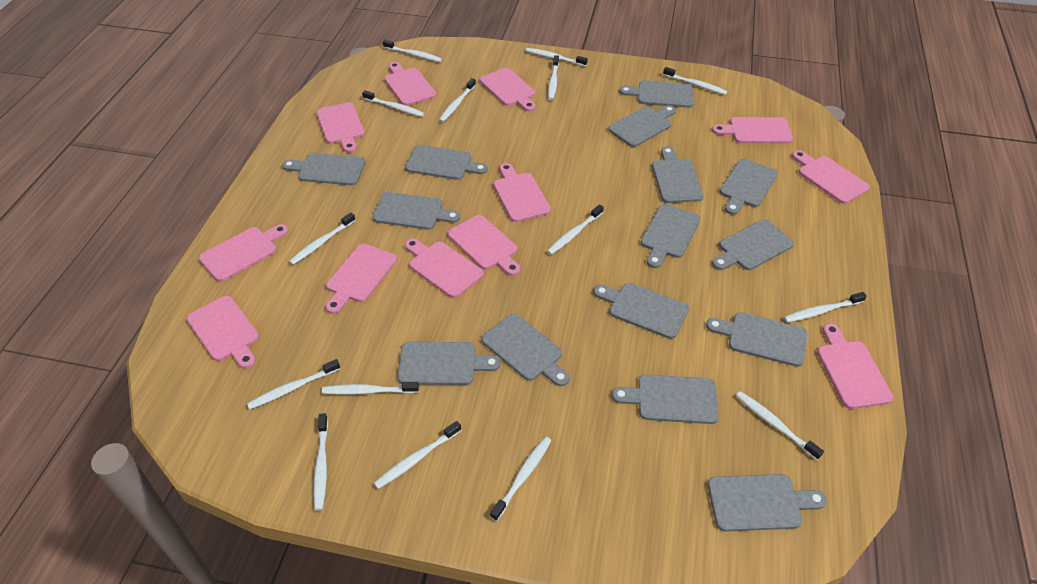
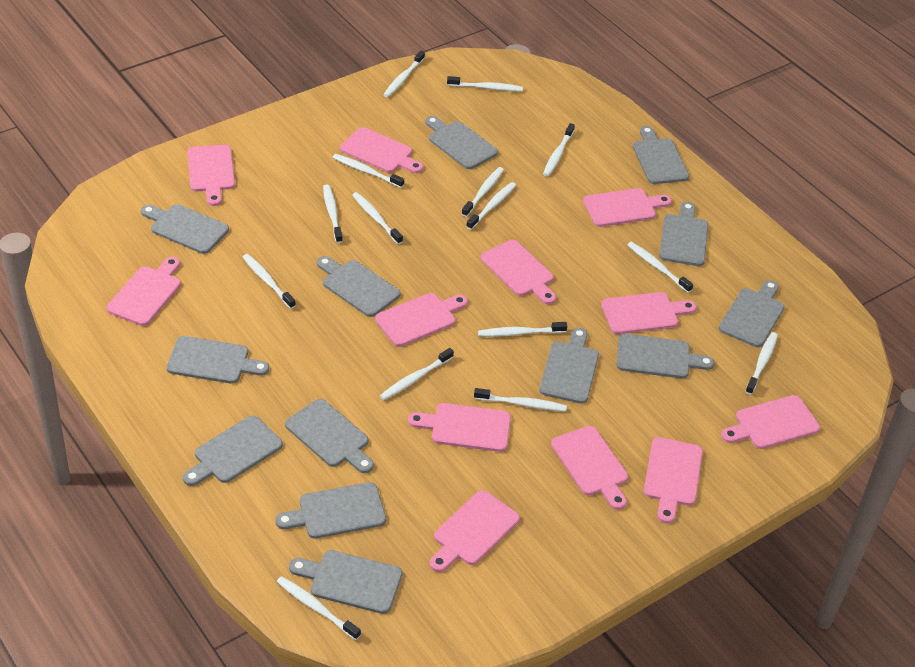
grey cutting board: [282,153,365,185] [372,192,460,230] [398,342,501,385] [405,145,488,180] [481,314,569,386] [593,283,689,339] [608,105,676,147] [612,375,719,424] [619,80,694,108] [641,204,700,268] [652,146,704,203] [706,312,808,367] [708,474,827,532] [712,219,794,270] [720,159,778,215] = 15 -> [141,204,229,254] [166,336,269,384] [183,416,283,486] [276,482,386,539] [285,399,374,473] [289,550,402,614] [317,256,401,317] [425,116,498,169] [539,328,599,404] [617,334,715,379] [633,126,689,184] [659,202,708,266] [719,280,785,347] = 13

